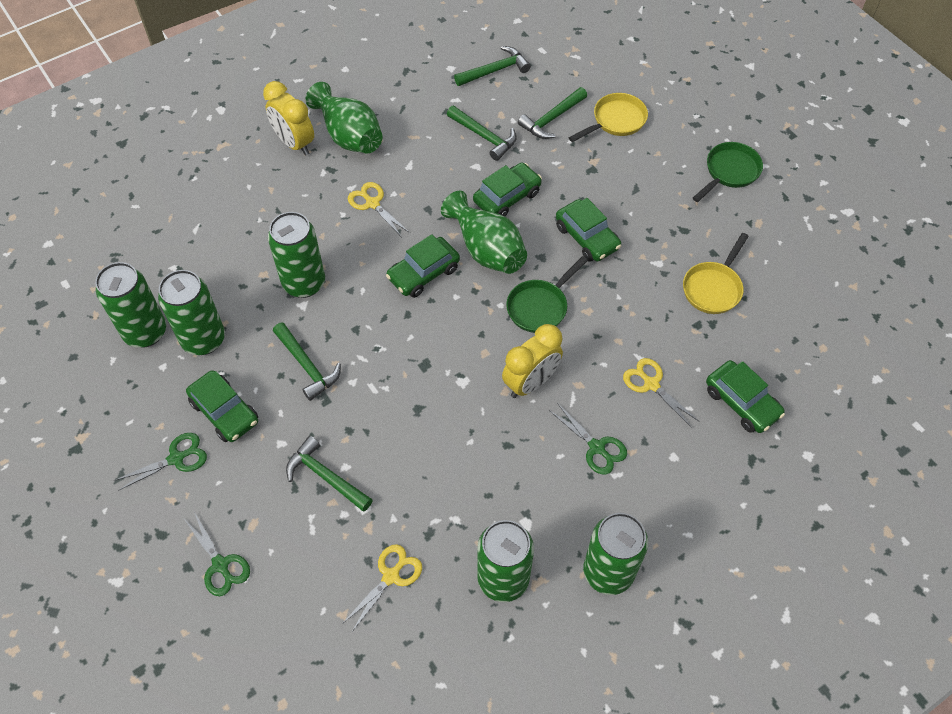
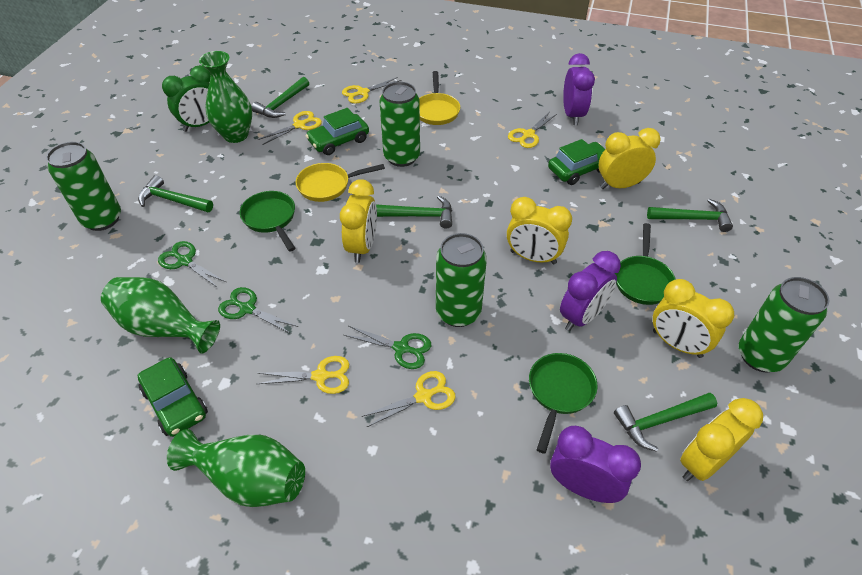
green can: [95,262,166,348] [158,270,225,355] [268,212,325,298] [477,520,534,602] [583,513,648,595] = 5 -> [46,142,121,231] [380,82,420,167] [436,233,487,327] [739,277,829,372] = 4
green car: [186,370,258,442] [386,234,460,298] [473,163,542,217] [556,198,621,262] [706,360,785,433] = 5 -> [138,357,208,437] [306,108,369,155] [548,139,605,185] = 3
green clock: none = 0 -> [162,65,211,132] = 1
green pan: [506,256,588,333] [693,142,763,202] = 2 -> [240,191,295,252] [529,353,598,454] [615,223,676,305] = 3
green vase: [306,82,383,153] [441,191,527,274] = 2 -> [101,277,220,354] [167,429,305,507] [199,51,252,143] = 3
purple clock: none = 0 -> [550,426,641,503] [560,251,621,331] [563,53,595,125] = 3
yellow clock: [263,81,314,156] [502,324,563,398] = 2 -> [340,179,377,263] [507,197,572,264] [599,128,661,189] [653,279,734,358] [680,398,763,481] = 5
yellow scissors: [342,544,422,632] [348,182,410,236] [623,358,700,428] = 3 -> [258,111,322,145] [258,356,349,394] [342,77,402,104] [362,371,456,427] [508,112,557,148] = 5

